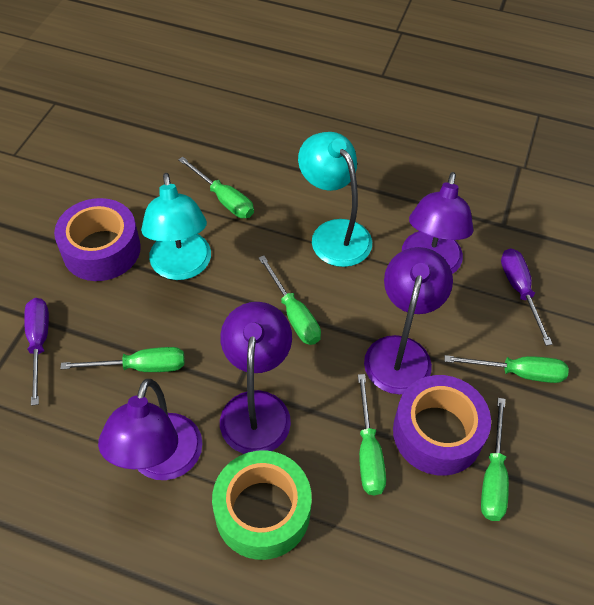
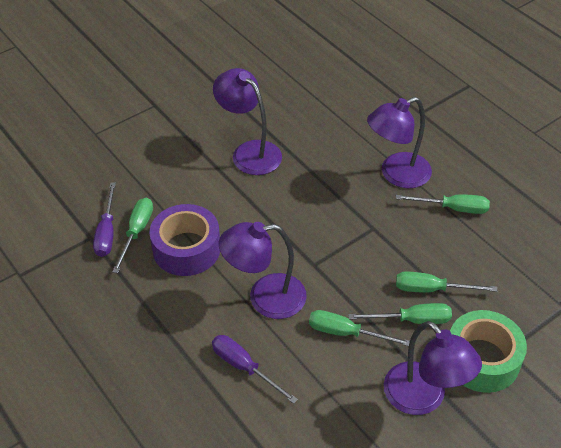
green screwdriver: [60,347,185,372] [178,157,254,218] [259,255,321,345] [358,374,386,495] [444,355,569,383] [481,398,509,521] = 6 -> [112,198,153,273] [309,310,410,346] [348,303,452,324] [396,194,490,214] [396,271,497,293] = 5
purple tape: [54,198,141,281] [393,375,491,476] = 2 -> [150,204,220,276] = 1
turquoise lamp: [141,173,211,280] [298,132,372,267] = 2 -> none = 0

